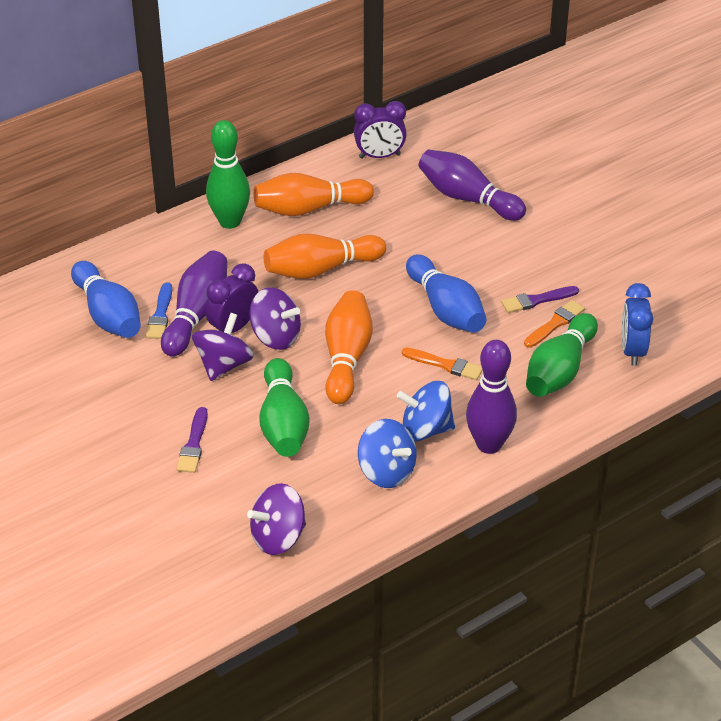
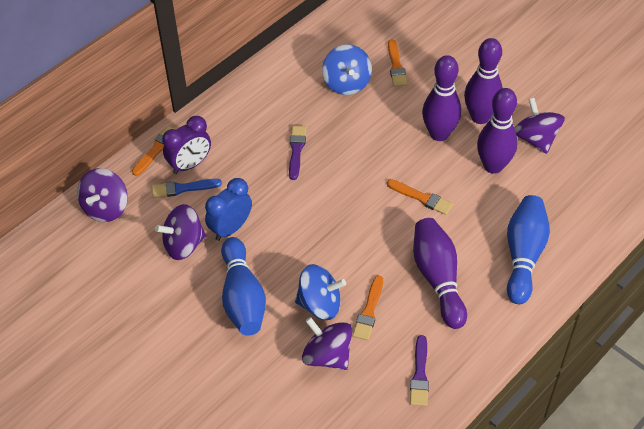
green bowling pin: [206,120,250,229] [260,358,310,457] [526,313,598,397] = 3 -> none = 0
orange bowling pin: [254,173,374,216] [264,234,386,279] [325,290,373,404] = 3 -> none = 0
orange brush: [402,347,483,380] [524,300,585,348] = 2 -> [132,126,176,176] [353,275,383,340] [387,179,453,215] [388,39,407,87] = 4
purple bowling pin: [161,251,227,357] [418,150,526,221] [466,340,517,454] = 3 -> [413,218,467,329] [422,55,461,141] [464,38,503,124] [477,88,518,174] = 4
purple clock: [206,263,258,333] [354,101,407,159] = 2 -> [162,116,211,174] = 1
purple spinning top: [192,313,254,381] [247,483,306,555] [249,287,301,350] = 3 -> [77,168,128,222] [155,204,206,260] [302,317,353,370] [514,98,565,154] = 4

